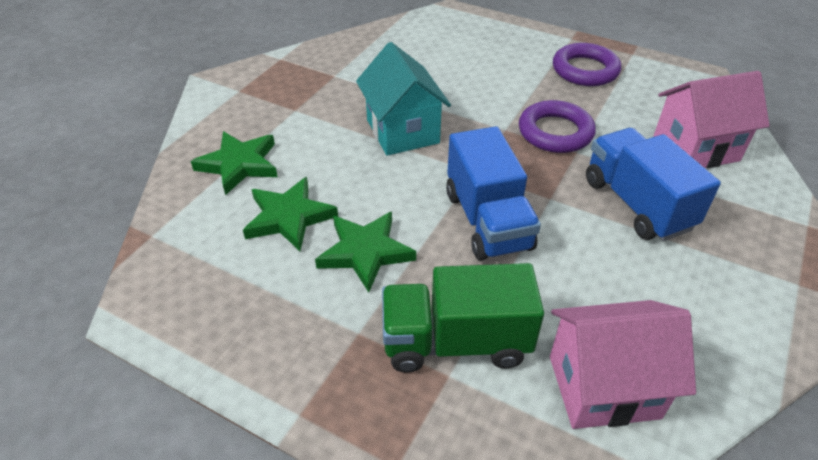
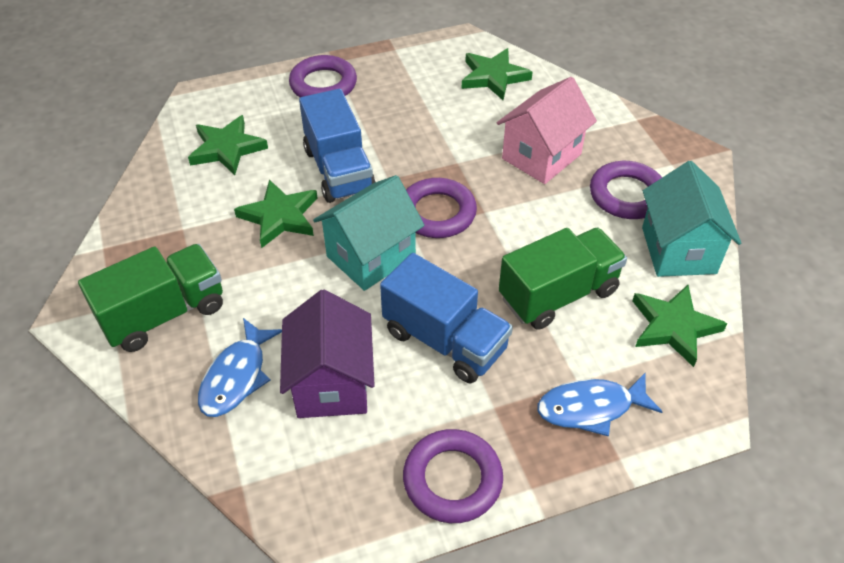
blue fish: none = 0 -> [198,318,282,417] [538,372,663,437] = 2
green star: [191,131,278,195] [243,177,338,251] [315,212,416,292] = 3 -> [188,115,268,175] [234,179,318,248] [461,48,533,100] [633,285,728,367] = 4
green truck: [382,263,544,373] = 1 -> [78,244,223,352] [499,228,627,330] = 2
pink house: [550,300,696,429] [653,71,770,168] = 2 -> [497,77,597,184] = 1
purple house: none = 0 -> [280,290,375,418] = 1
purple ring: [519,100,596,153] [553,43,621,86] = 2 -> [289,55,357,97] [403,429,503,523] [406,178,477,238] [590,161,662,219] = 4
turquoise house: [356,42,451,156] = 1 -> [313,175,425,291] [642,161,741,277] = 2

